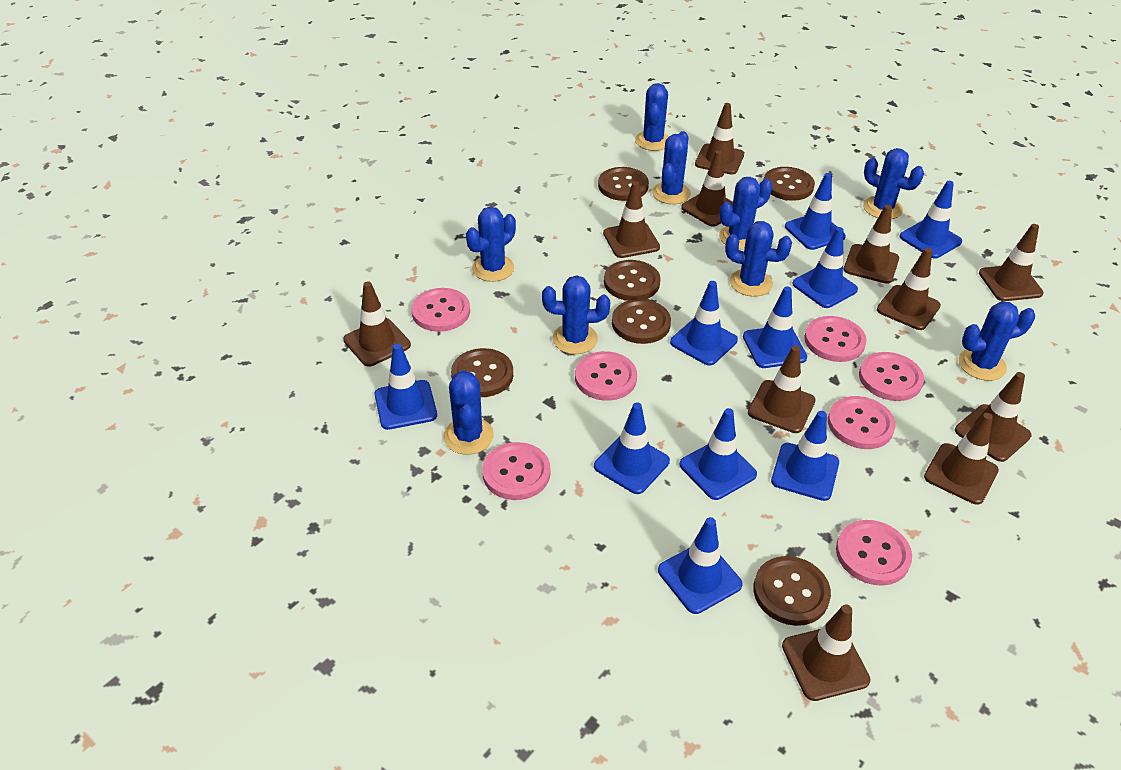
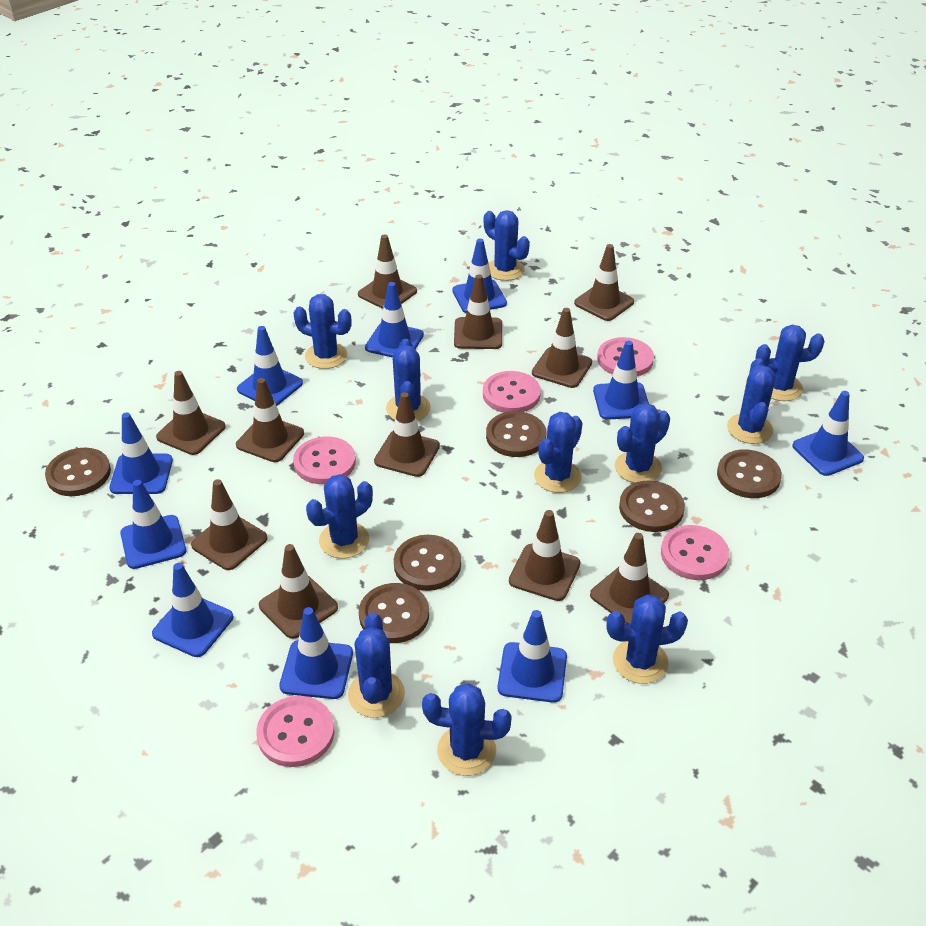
blue cactus: [443,370,494,455] [466,206,516,282] [542,275,610,354] [635,83,669,151] [652,131,691,204] [719,177,772,250] [725,221,792,297] [863,148,924,219] [959,301,1035,381] = 9 -> [293,294,352,369] [306,474,373,558] [348,613,405,718] [386,339,431,421] [422,683,512,776] [484,210,530,281] [534,412,583,493] [606,594,688,684] [615,403,670,483] [727,358,776,444] [755,325,825,401] = 11
pink button: [411,288,470,332] [482,442,550,500] [575,351,637,401] [804,316,867,362] [828,396,895,449] [836,520,912,586] [859,352,924,401] = 7 -> [256,696,335,767] [293,437,356,484] [483,371,541,413] [597,337,654,376] [661,525,729,580] = 5

